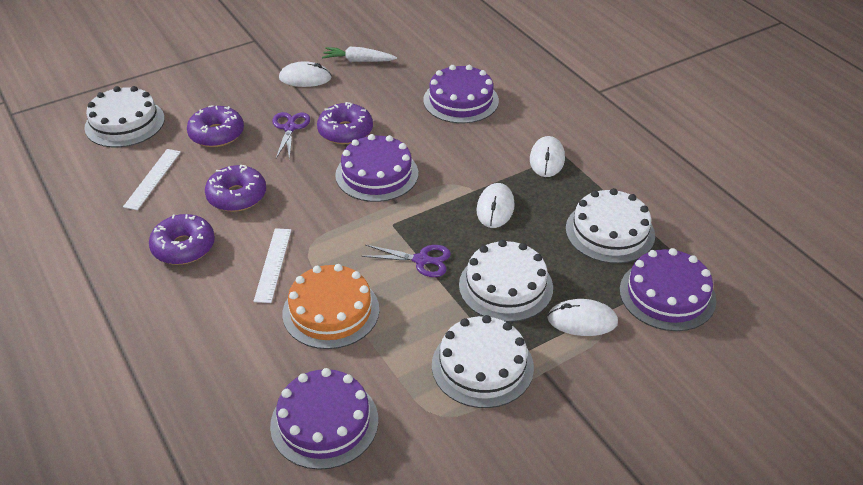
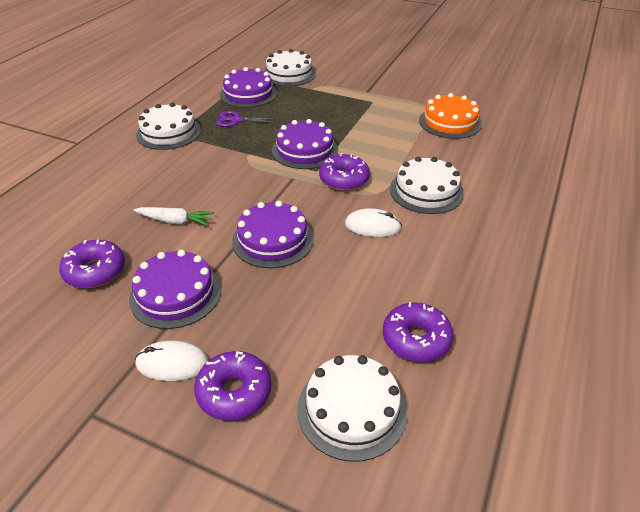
purple scissors: [272,112,310,160] [361,245,451,277] = 2 -> [216,111,277,127] = 1
white mouse: [279,61,332,87] [476,183,515,228] [530,136,565,177] [547,299,618,336] = 4 -> [135,341,208,381] [345,208,402,237] = 2
white ruler: [123,149,181,210] [253,228,291,303] = 2 -> none = 0

